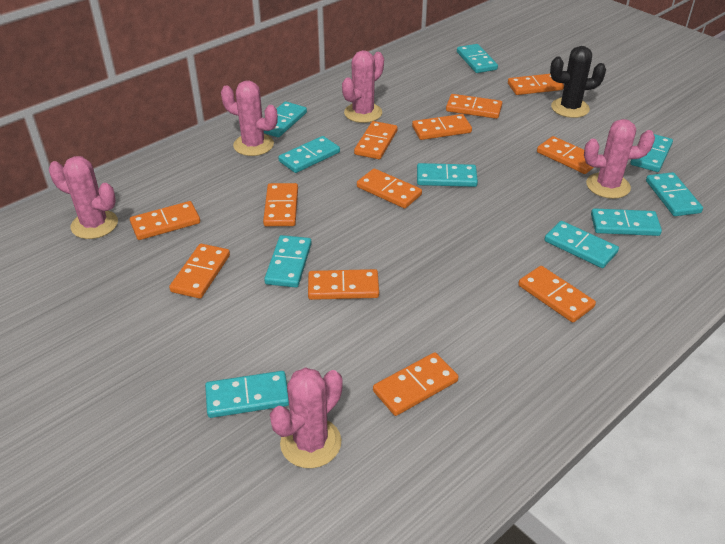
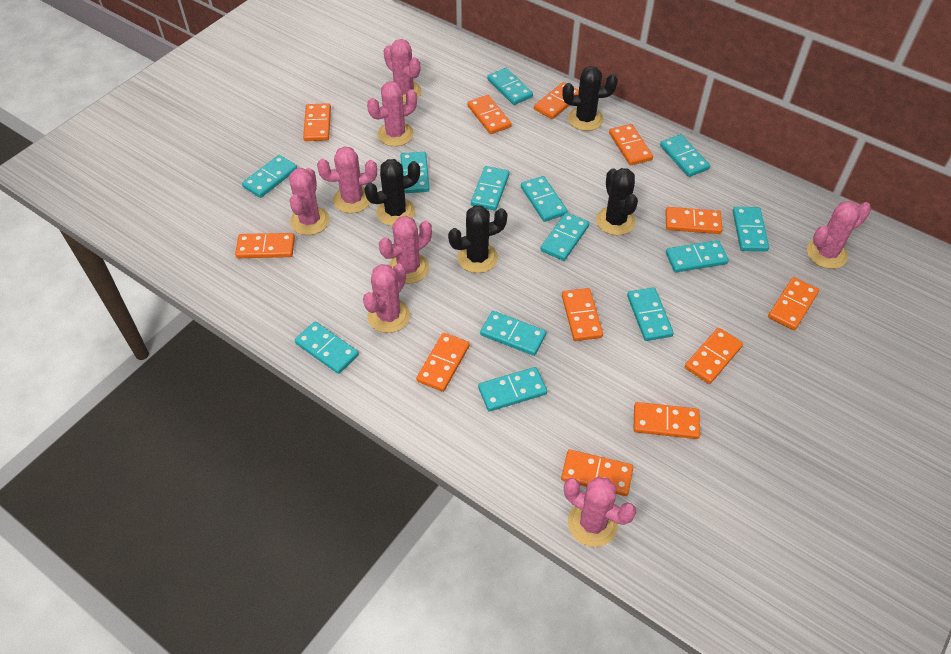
black cactus: [550,46,606,118] = 1 -> [364,159,420,226] [448,205,507,273] [563,66,618,131] [596,168,638,235] = 4
pink cactus: [49,156,118,239] [221,81,278,156] [270,367,343,468] [342,50,384,123] [584,119,655,199] = 5 -> [289,168,330,235] [317,146,377,213] [363,263,410,333] [367,81,417,146] [379,216,432,284] [383,39,422,103] [564,476,636,547] [807,201,871,269] = 8
turquoise domino: [205,371,289,418] [264,101,307,137] [264,235,312,288] [278,136,340,173] [417,163,478,187] [457,44,498,73] [544,221,619,268] [591,208,662,236] [630,134,673,172] [646,172,703,216] = 10 -> [242,155,297,198] [295,322,359,374] [400,152,429,193] [471,166,509,211] [478,367,547,411] [480,311,546,356] [487,68,533,105] [521,176,568,222] [540,212,589,261] [627,287,674,341] [660,134,710,177] [666,240,729,273] [733,207,769,251] = 13

